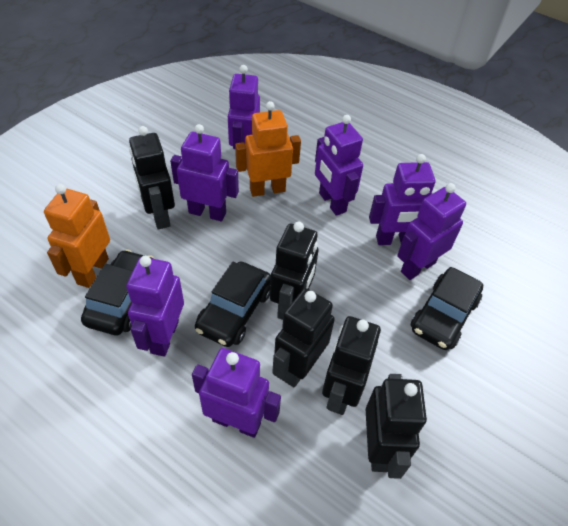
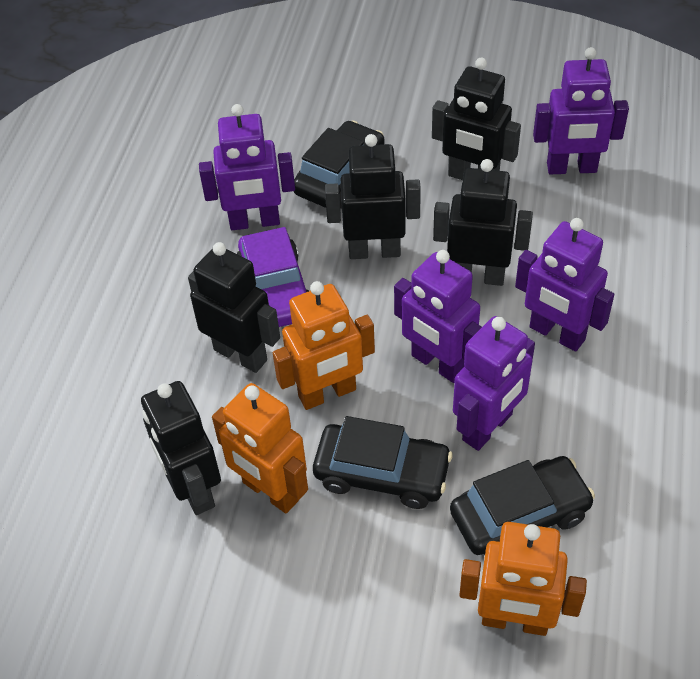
orange robot: [44,184,110,288] [235,101,301,197] = 2 -> [212,383,308,514] [273,281,375,410] [460,522,587,636] = 3
purple car: none = 0 -> [237,227,309,327] = 1
purple robot: [126,256,184,356] [170,124,239,221] [192,348,281,438] [228,65,260,149] [315,115,363,216] [369,154,435,245] [397,183,466,280] = 7 -> [199,104,295,230] [394,250,482,383] [453,316,535,451] [515,218,614,352] [533,47,629,174] = 5

